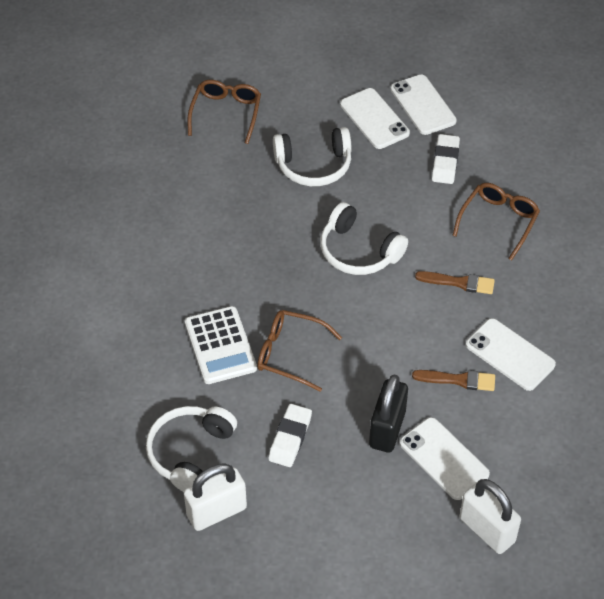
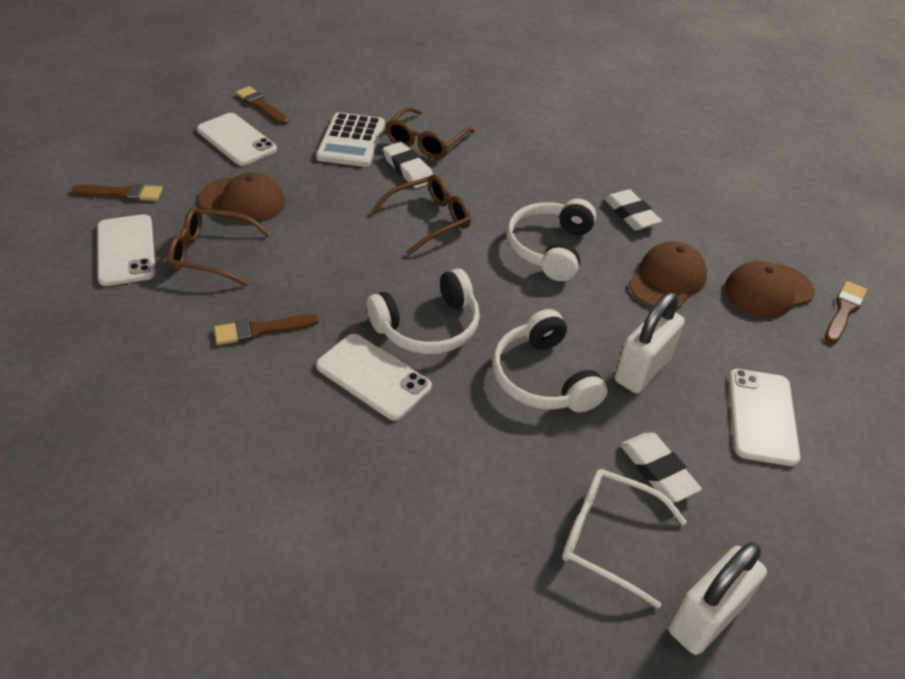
black padlock: [369,375,408,453] = 1 -> none = 0
brown brush: [412,370,495,391] [415,271,495,294] = 2 -> [71,184,163,201] [214,314,319,345] [236,86,289,125] [825,281,867,344] = 4
brown cap: none = 0 -> [199,172,285,223] [629,241,707,309] [725,261,815,318] = 3
white eraser: [269,404,312,467] [432,134,460,184] = 2 -> [383,142,433,188] [604,189,662,231] [620,433,702,502] = 3
white glasses: none = 0 -> [562,469,687,608] = 1

